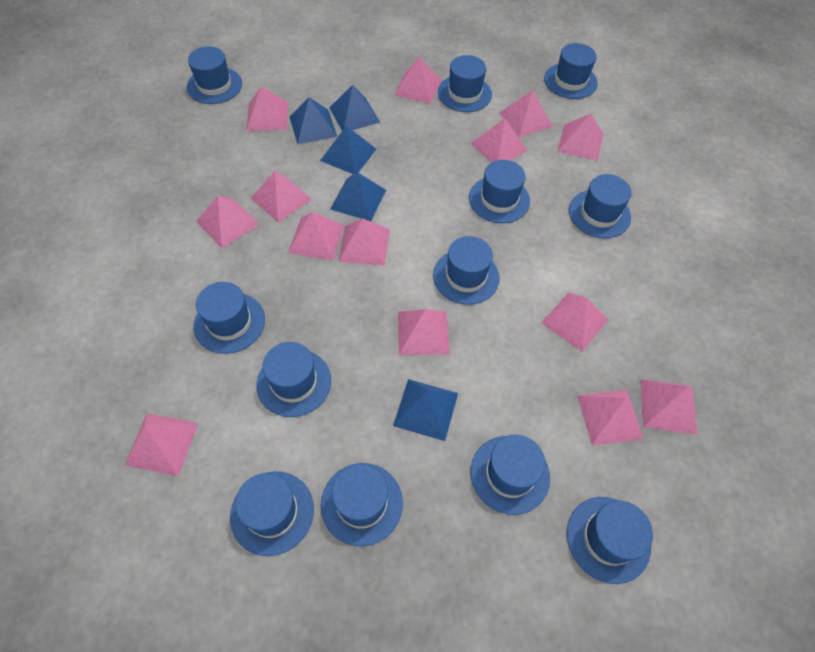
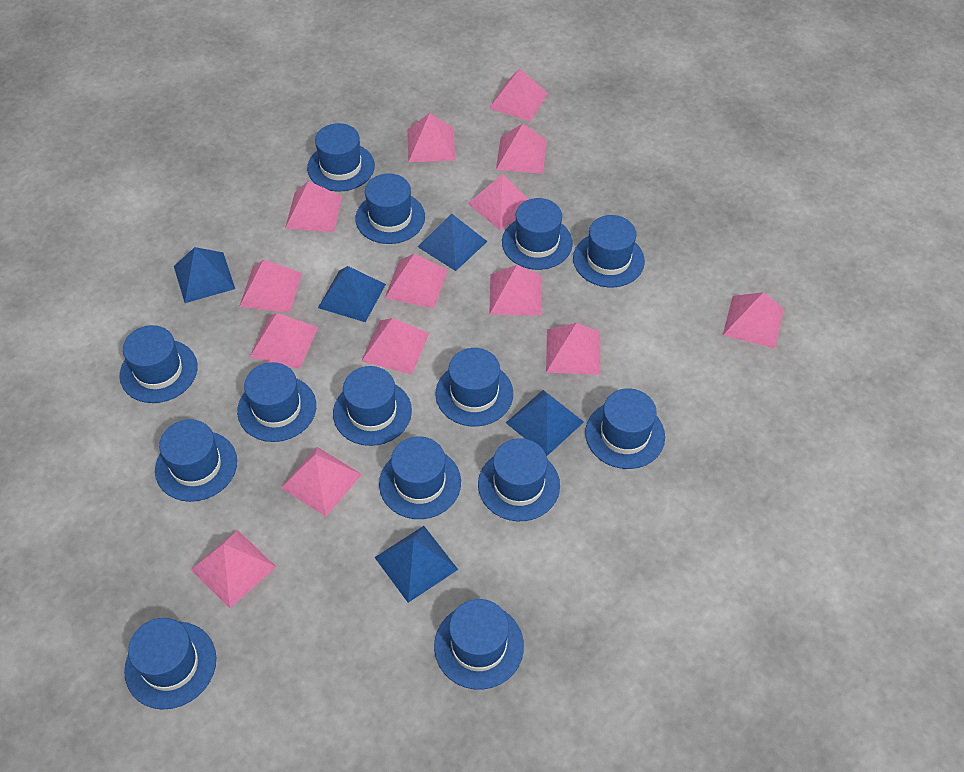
blue hat: [186,47,242,104] [193,282,265,354] [230,471,314,556] [257,342,331,417] [321,463,403,546] [433,236,500,305] [438,55,492,112] [469,160,530,223] [471,435,550,515] [544,43,598,99] [567,497,653,584] [569,174,631,238] = 12 -> [120,325,198,403] [124,618,216,710] [155,419,237,502] [237,362,316,442] [307,123,375,191] [333,366,412,446] [355,173,425,244] [379,436,461,519] [434,599,524,690] [435,348,513,427] [478,438,560,521] [502,198,573,270] [573,215,645,287] [585,388,665,469] = 14

